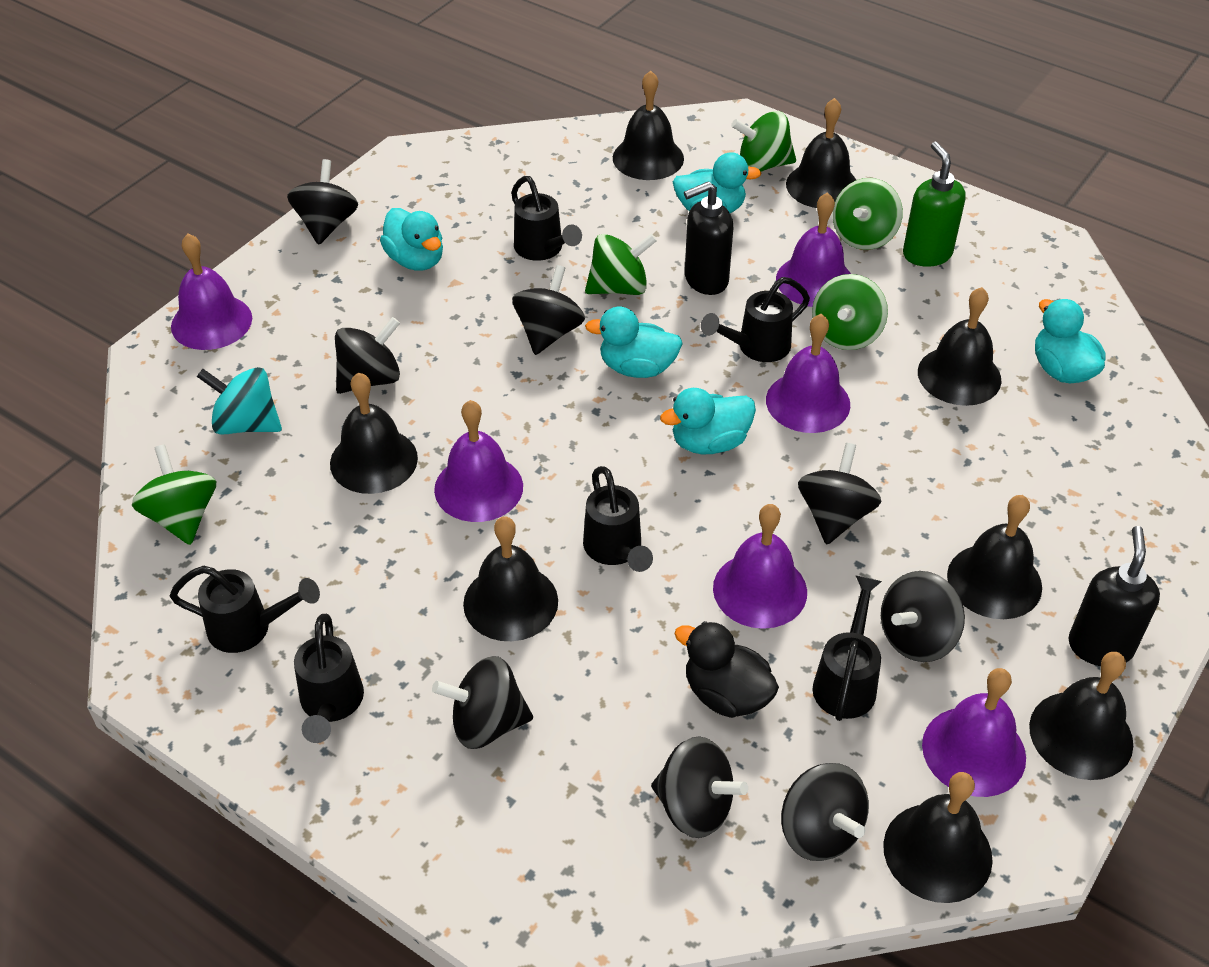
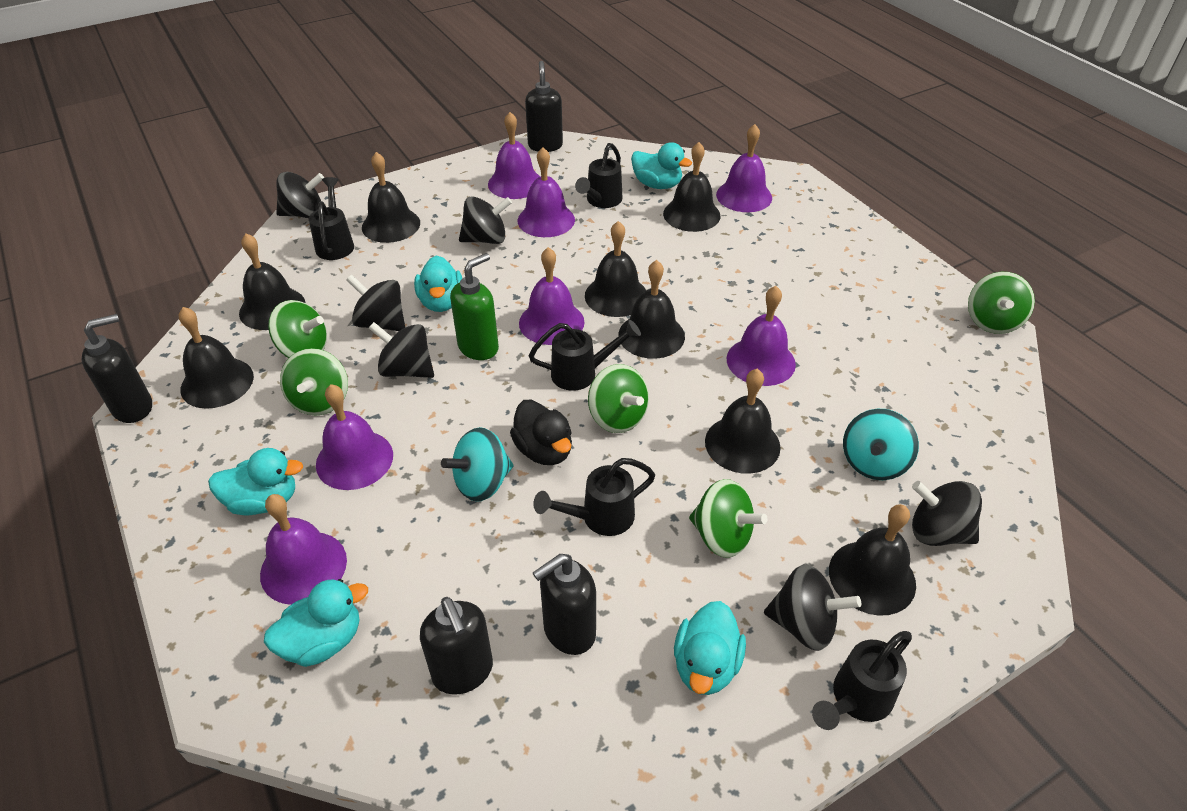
black soap dispenser: [684,181,733,295] [1068,526,1160,666] = 2 -> [82,314,152,423] [420,597,493,694] [525,61,563,152] [533,554,596,655] = 4
black spinning top: [287,159,358,245] [335,317,400,394] [432,656,533,749] [512,265,585,355] [651,736,748,838] [781,763,869,861] [798,443,882,544] [881,571,965,662] = 8 -> [276,172,324,218] [346,275,405,331] [369,322,434,378] [459,196,512,244] [764,564,861,651] [912,481,982,546] = 6
black watering can: [170,566,320,653] [294,614,364,743] [511,176,582,261] [583,466,653,572] [701,277,810,362] [813,575,882,721] = 6 -> [309,177,354,260] [529,320,641,391] [534,458,655,536] [575,143,623,208] [812,631,912,730] = 5
purple bell: [171,234,252,350] [434,400,523,522] [713,504,807,629] [766,314,850,433] [776,192,851,307] [922,668,1026,797] = 6 -> [260,494,347,605] [316,384,393,490] [488,112,540,199] [518,147,575,237] [519,247,585,345] [716,124,772,212] [727,286,796,386] = 7
turquoise spinning top: [197,367,282,435] = 1 -> [441,427,513,502] [843,409,919,480] = 2

